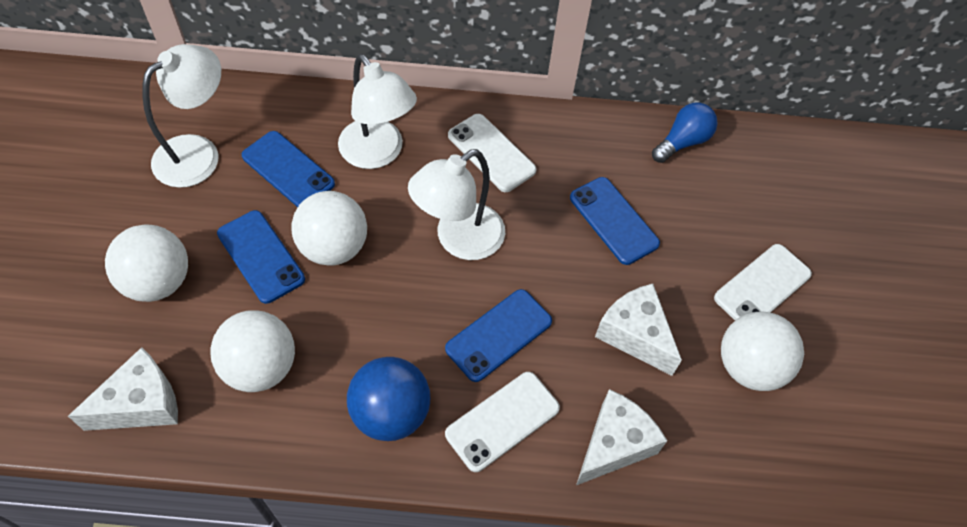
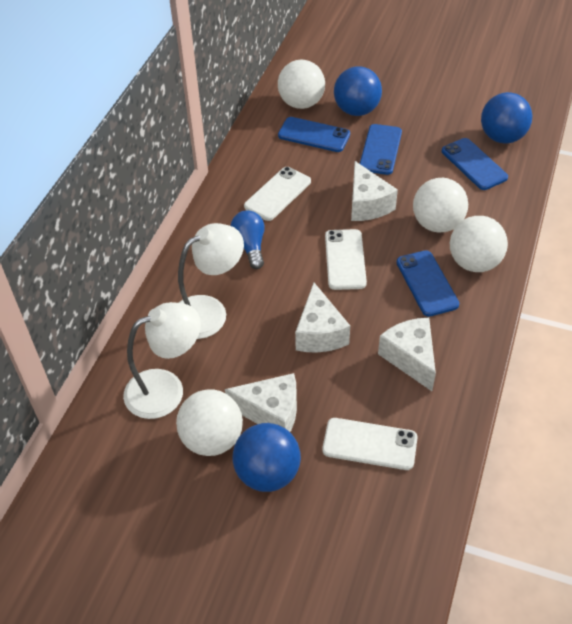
blue ball: [347,357,430,441] = 1 -> [233,423,301,492] [334,66,382,116] [481,92,532,144] = 3
white cheese: [68,347,178,431] [576,389,667,485] [595,284,682,376] = 3 -> [225,373,297,432] [295,283,350,352] [351,161,398,221] [378,318,436,391] = 4
white lamp: [142,44,221,188] [338,54,417,169] [408,149,505,260] = 3 -> [123,302,201,419] [178,223,244,339] = 2

